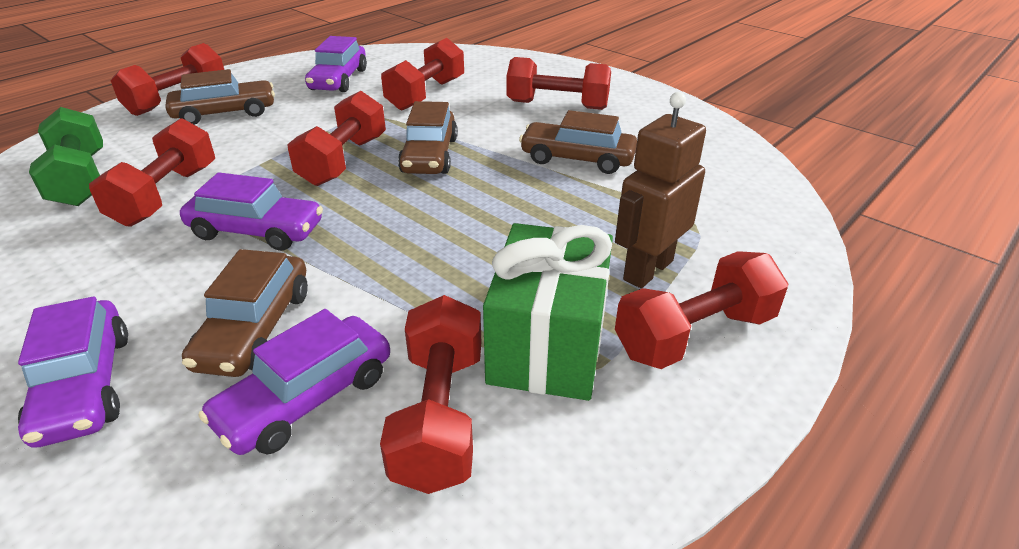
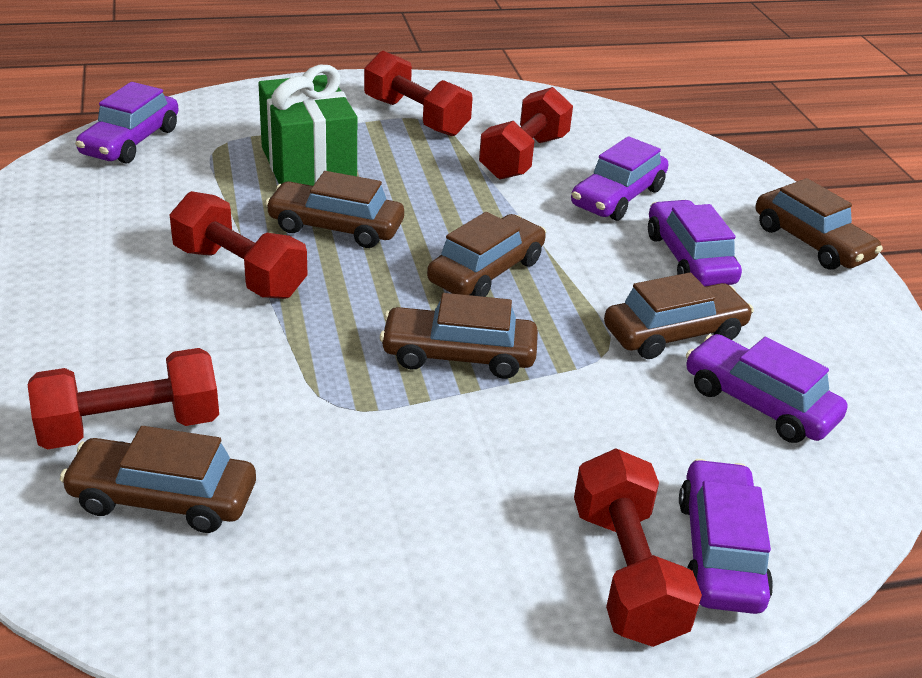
brown car: [166,69,275,125] [182,249,308,377] [398,101,458,174] [519,110,637,174] = 4 -> [60,426,256,533] [265,171,404,248] [380,293,538,379] [427,212,546,297] [604,273,754,359] [756,178,883,270] = 6
brown robot: [615,92,706,288] = 1 -> none = 0
green dumbbell: [29,107,103,206] = 1 -> none = 0
purple car: [18,296,128,448] [180,173,323,251] [198,309,390,455] [305,36,367,92] = 4 -> [75,82,179,164] [571,136,668,221] [648,200,742,287] [679,459,773,614] [686,334,847,443] = 5
red dumbbell: [89,118,215,227] [111,43,224,116] [287,91,386,186] [380,295,481,494] [381,38,464,111] [506,57,611,110] [615,251,788,369] = 7 -> [28,348,219,449] [169,191,308,299] [364,51,473,136] [479,87,573,180] [574,448,702,647] = 5

